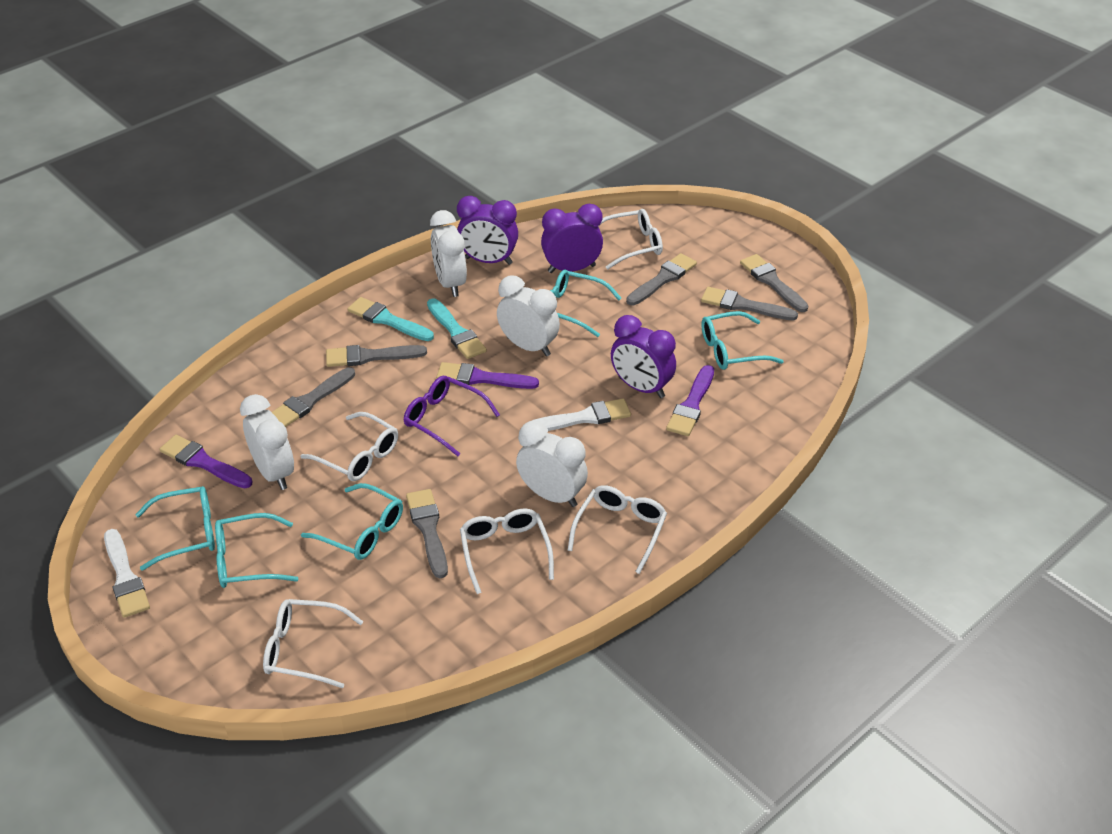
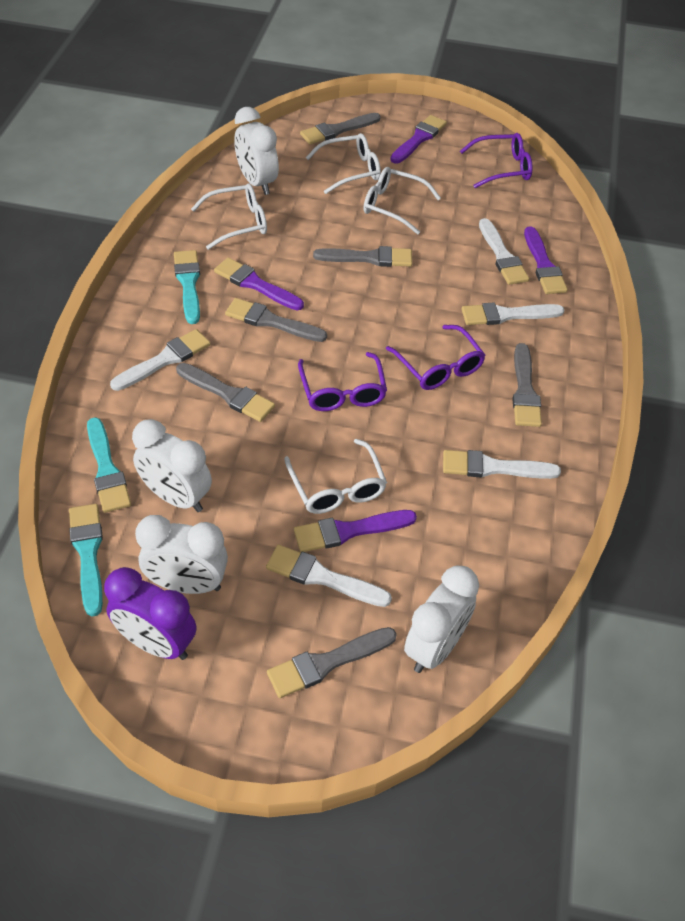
purple brush: [160,435,252,488] [436,362,539,389] [666,365,714,436] = 3 -> [214,257,304,310] [294,510,417,552] [390,115,447,164] [524,226,568,294] = 4
purple clock: [457,196,518,265] [541,204,603,273] [611,315,676,398] = 3 -> [104,567,196,660] = 1
purple glasses: [404,376,500,456] = 1 -> [298,352,387,411] [386,325,485,390] [460,133,533,188] = 3
turquoise brush: [347,297,434,341] [427,298,487,359] = 2 -> [69,504,103,617] [87,417,131,513] [174,250,200,324] = 3
turquoise glasses: [135,486,215,571] [215,513,298,588] [301,483,403,560] [550,270,621,337] [701,311,784,370] = 5 -> none = 0
white brush: [104,529,150,618] [529,398,631,431] = 2 -> [110,329,210,391] [266,545,392,607] [443,450,561,479] [462,303,565,325] [479,218,529,285] = 5
white glasses: [263,599,363,688] [300,412,398,481] [460,508,554,594] [567,485,667,574] [598,209,663,269] = 5 -> [191,184,267,250] [284,439,387,514] [306,133,381,194] [363,167,441,234] = 4

